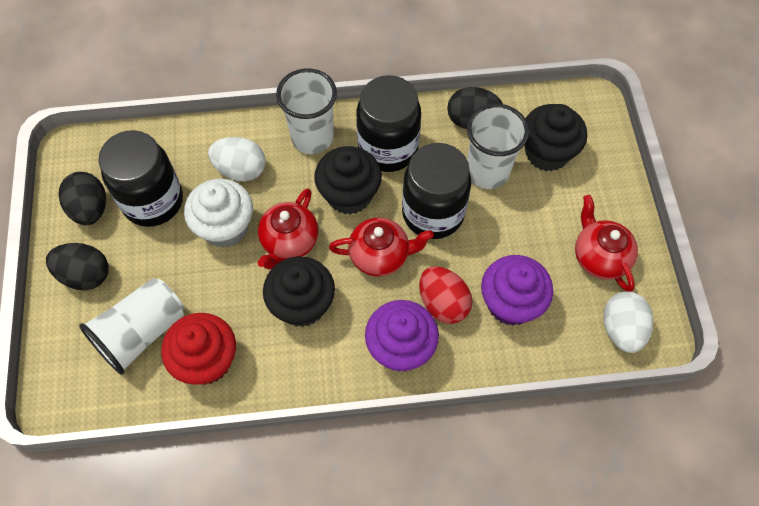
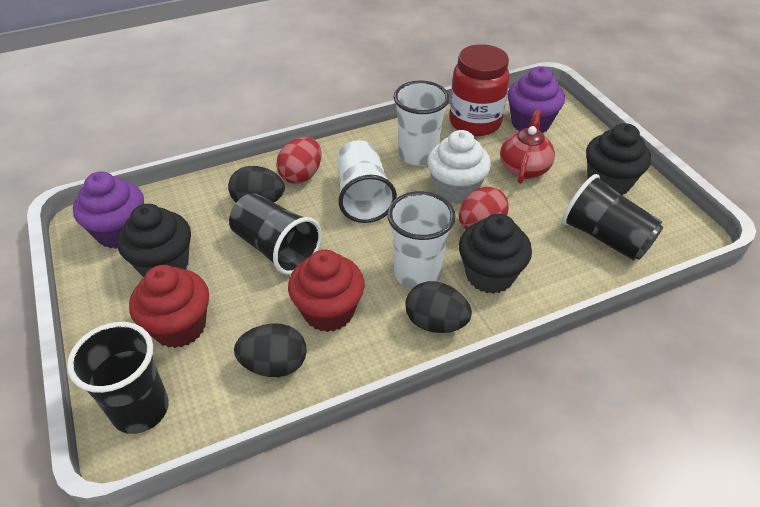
black cup: none = 0 -> [67,322,169,434] [229,193,322,275] [562,174,663,261] = 3
black jar: [98,130,183,227] [356,75,421,172] [402,143,471,239] = 3 -> none = 0
red cupcake: [161,313,236,385] = 1 -> [129,265,209,348] [288,250,365,332] = 2
red egg: [419,266,472,324] = 1 -> [276,137,321,184] [459,186,509,230] = 2
red jar: none = 0 -> [449,44,510,136] = 1
red teapot: [257,188,319,270] [329,217,434,277] [575,195,638,292] = 3 -> [500,110,555,184] = 1
white egg: [208,137,266,181] [603,292,653,353] = 2 -> none = 0

